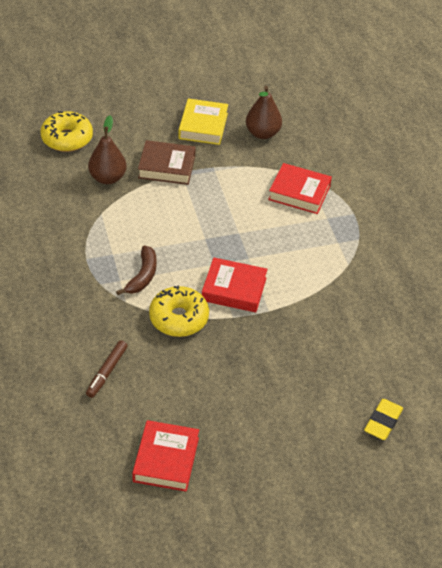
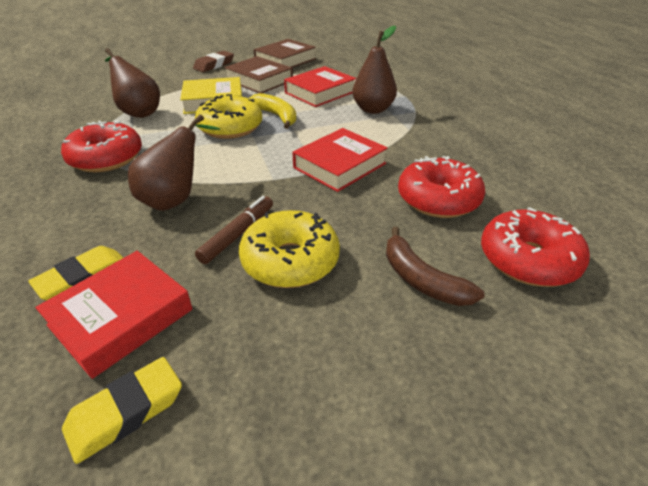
brown book: [138,140,196,185] = 1 -> [224,56,293,93] [254,39,316,68] = 2
brown eraser: none = 0 -> [193,51,234,72] = 1
brown pear: [88,115,127,184] [246,86,282,139] = 2 -> [105,48,160,118] [128,114,220,211] [352,26,397,114] = 3
red donut: none = 0 -> [61,121,142,172] [398,156,485,218] [481,207,590,287] = 3
yellow banana: none = 0 -> [249,93,296,129] = 1
yellow eraser: [364,399,403,440] = 1 -> [28,246,123,300] [62,357,182,464] = 2

